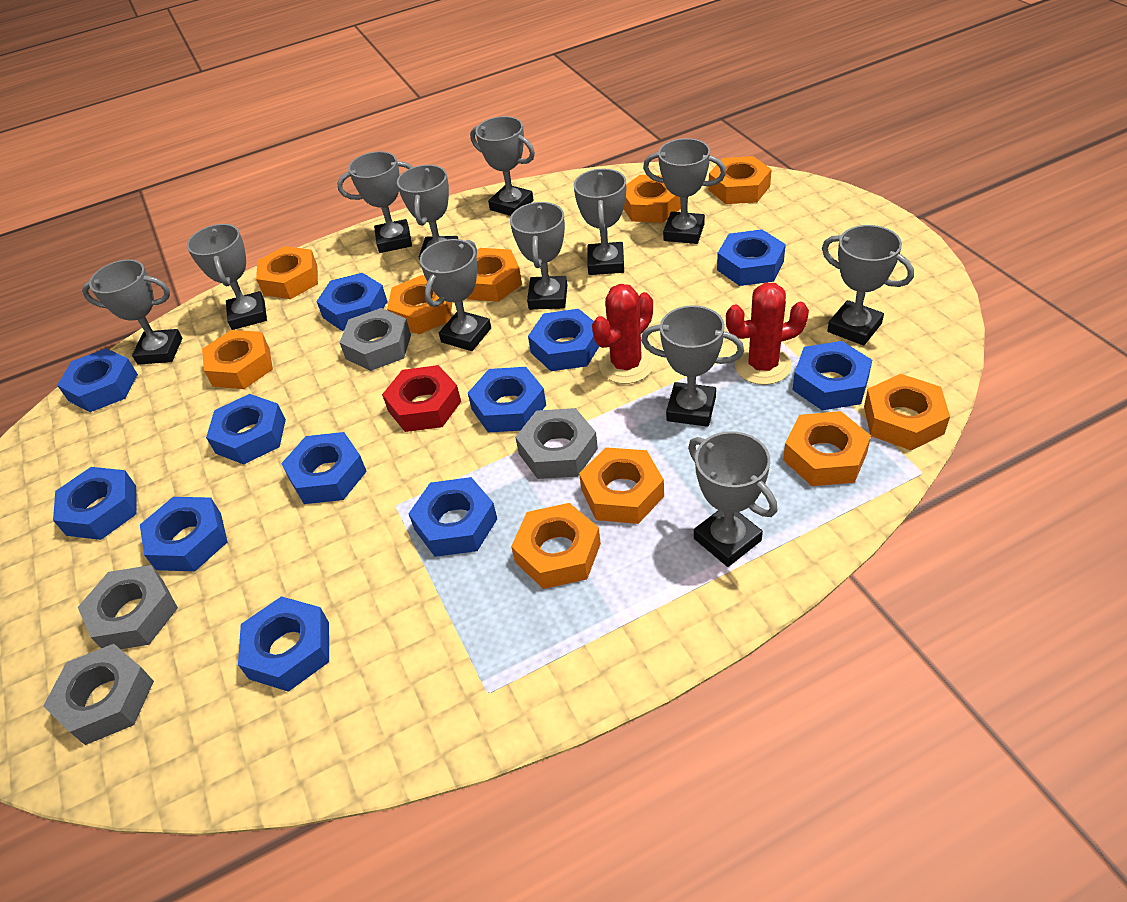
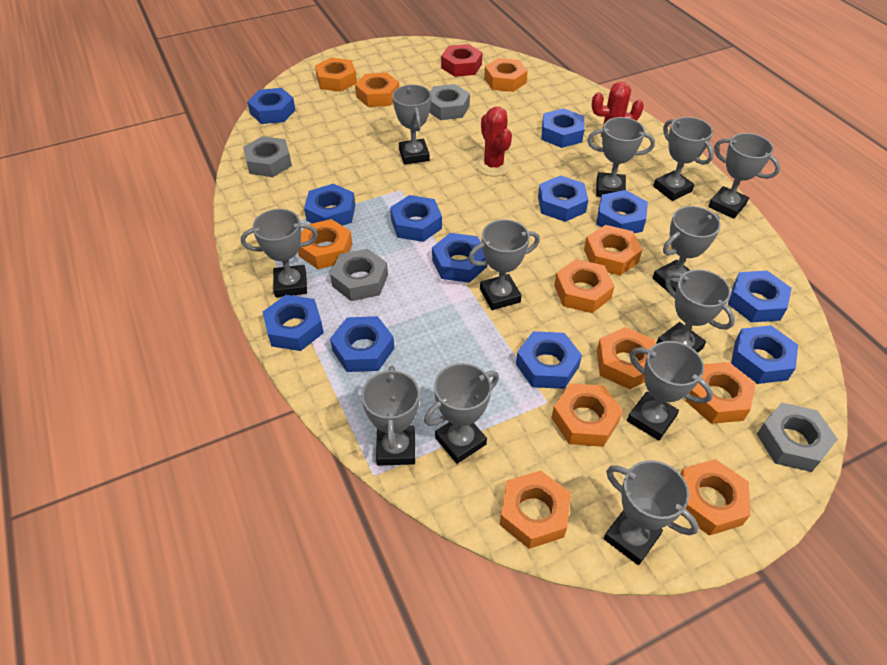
orange nut: [202,330,273,389] [256,246,318,299] [387,275,452,334] [467,248,522,302] [511,503,601,589] [579,447,664,524] [624,175,681,223] [709,156,772,204] [783,411,871,486] [864,374,950,450] = 10 -> [298,219,353,269] [315,58,357,92] [355,73,399,107] [484,58,528,92] [499,470,571,549] [551,383,623,447] [554,259,615,313] [584,225,642,276] [597,327,656,389] [680,459,750,536] [686,362,756,424] = 11

